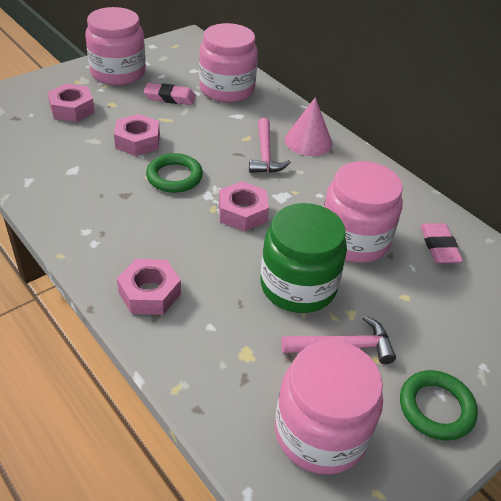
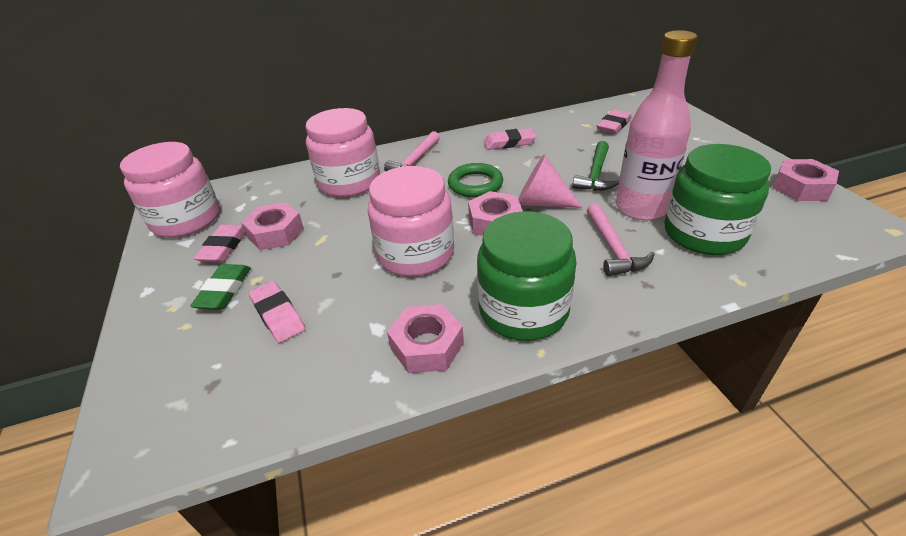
green eraser: none = 0 -> [190,264,251,310] = 1
green hammer: none = 0 -> [572,141,619,191] = 1
green jar: [260,203,347,313] = 1 -> [477,211,577,341] [664,144,771,255] = 2
green ring: [146,153,203,193] [400,370,478,440] = 2 -> [448,163,503,197] = 1
pink bottle: none = 0 -> [616,30,698,220] = 1
pink eraser: [144,83,196,105] [420,223,463,264] = 2 -> [194,224,245,262] [249,281,305,343] [483,128,536,150] [597,110,632,134] = 4
pink jar: [85,7,146,85] [199,23,258,102] [275,341,383,474] [324,161,403,263] = 4 -> [120,142,220,238] [306,108,380,197] [368,166,454,277] = 3

